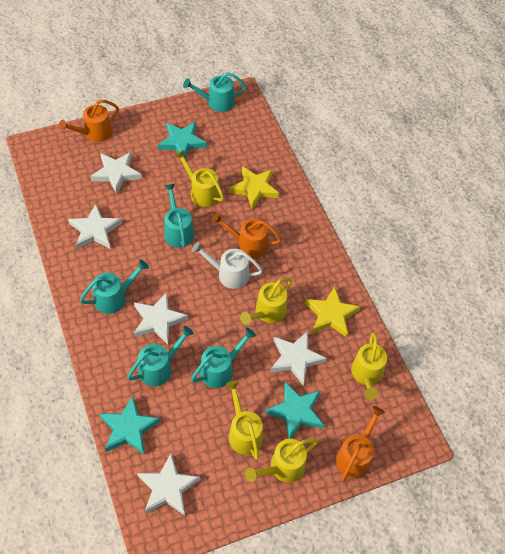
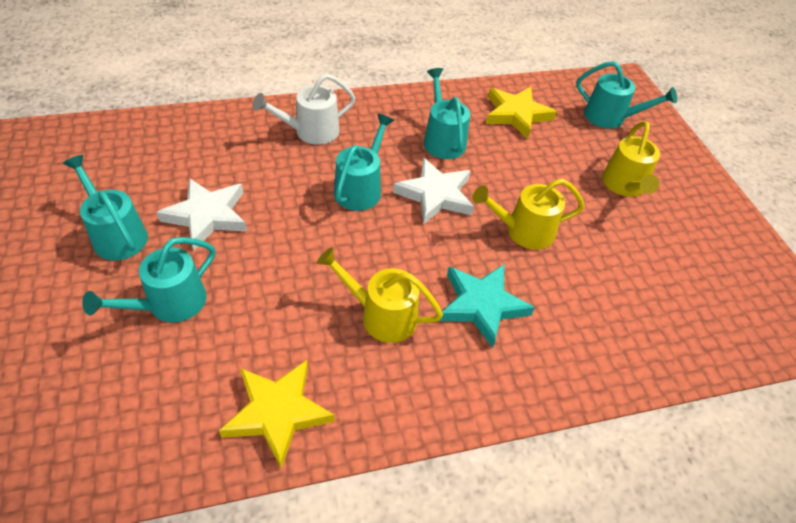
orange watering can: [59,100,119,142] [212,213,282,258] [336,406,385,482] = 3 -> none = 0
turquoise star: [100,396,161,454] [158,122,207,158] [265,382,324,439] = 3 -> [440,265,535,348] = 1
white star: [68,204,122,249] [90,152,142,194] [134,292,188,345] [137,454,200,516] [270,331,327,386] = 5 -> [156,178,247,250] [393,158,474,225] = 2
yellow watering can: [174,150,224,207] [226,380,263,460] [240,277,292,325] [245,439,318,482] [351,332,387,400] = 5 -> [317,247,443,343] [472,179,585,250] [602,121,660,197] = 3

